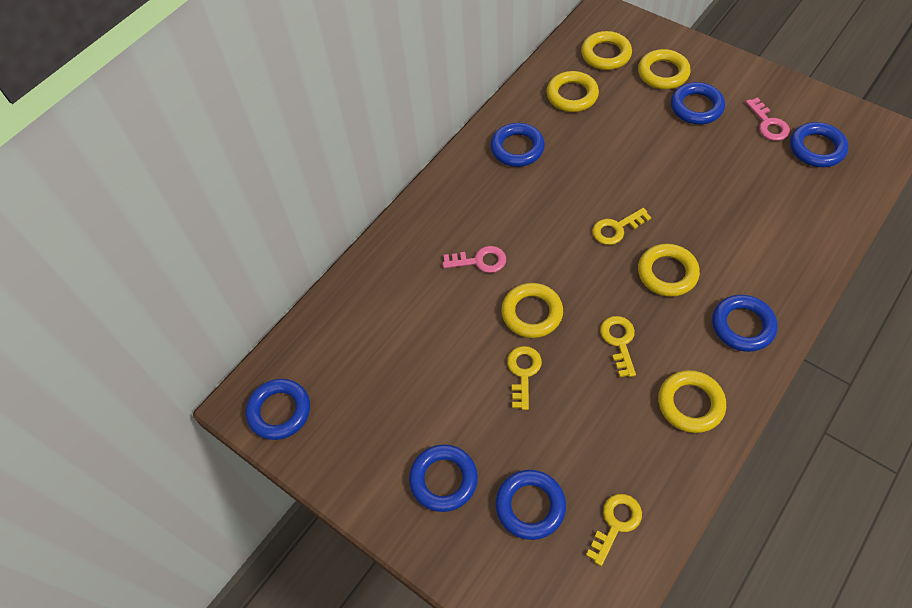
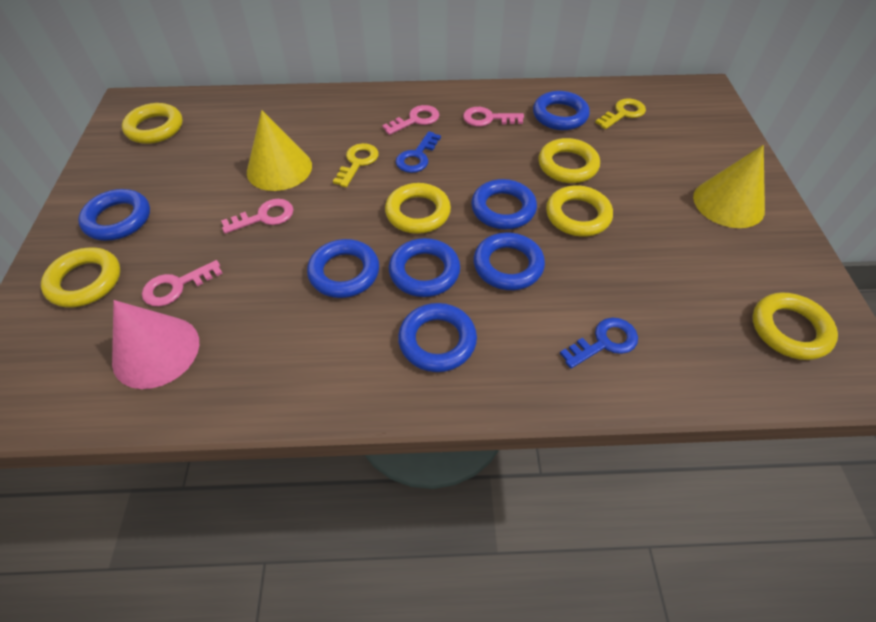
blue key: none = 0 -> [395,131,441,173] [560,317,638,369] = 2
pink cone: none = 0 -> [112,300,199,389] = 1
pink key: [443,246,506,273] [745,97,790,141] = 2 -> [142,260,223,307] [221,199,294,234] [382,105,439,135] [463,107,524,126] = 4
yellow cone: none = 0 -> [247,110,312,191] [693,145,765,228] = 2
yellow key: [507,346,542,410] [586,494,642,566] [592,208,651,245] [600,316,636,377] = 4 -> [333,143,379,187] [595,98,646,129] = 2

